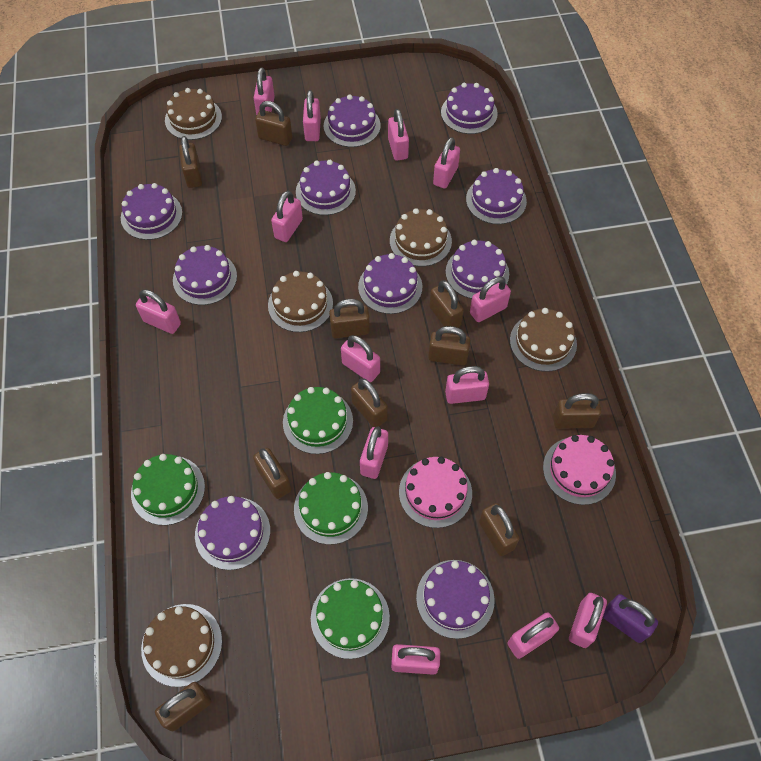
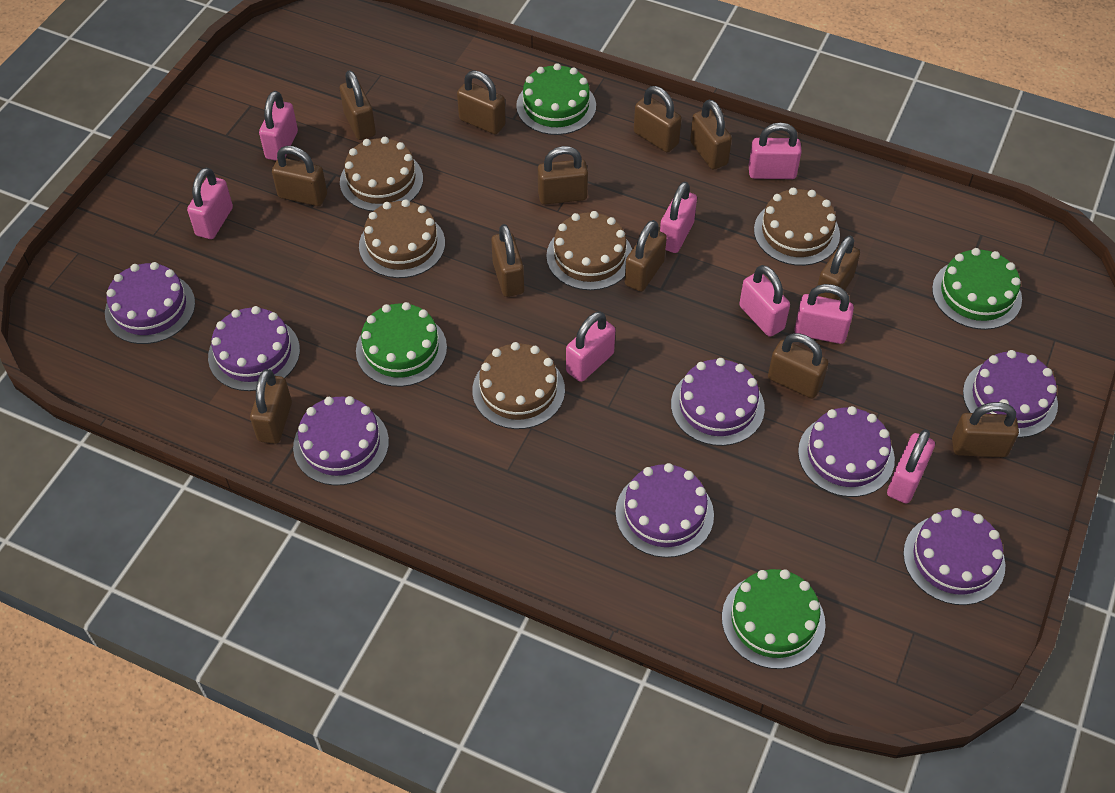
brown padlock: [155,682,211,731] [180,136,202,188] [253,448,291,499] [255,101,292,146] [329,299,370,338] [351,378,388,427] [428,326,471,365] [429,280,464,328] [479,503,520,556] [553,393,601,429] = 10 -> [250,369,292,444] [272,146,327,206] [340,70,376,140] [457,71,506,134] [491,224,524,297] [538,146,588,205] [625,220,667,292] [634,86,682,152] [690,99,732,169] [768,333,828,398] [817,236,860,300] [952,402,1019,457] = 12
pink cake: [399,457,472,528] [543,435,616,505] = 2 -> none = 0
pink padlock: [136,290,181,334] [254,67,275,115] [271,191,303,242] [303,90,321,141] [341,335,380,382] [360,426,388,479] [388,109,409,161] [391,644,440,675] [433,137,460,189] [445,366,489,404] [470,277,511,322] [507,612,559,659] [569,593,607,648] = 13 -> [187,168,233,239] [259,91,298,161] [566,312,615,382] [660,182,697,253] [739,265,790,337] [749,122,802,179] [794,284,854,344] [887,429,935,504] = 8
purple cake: [121,183,182,240] [173,245,237,305] [195,496,270,570] [296,160,356,215] [323,95,381,147] [358,253,422,314] [416,560,495,639] [441,83,498,134] [445,240,509,299] [466,168,527,224] = 10 -> [105,262,195,344] [208,306,300,391] [293,396,389,486] [615,463,714,558] [671,358,765,446] [798,406,895,497] [903,508,1005,605] [963,350,1058,438] = 8
purple padlock: [603,594,658,643] = 1 -> none = 0

